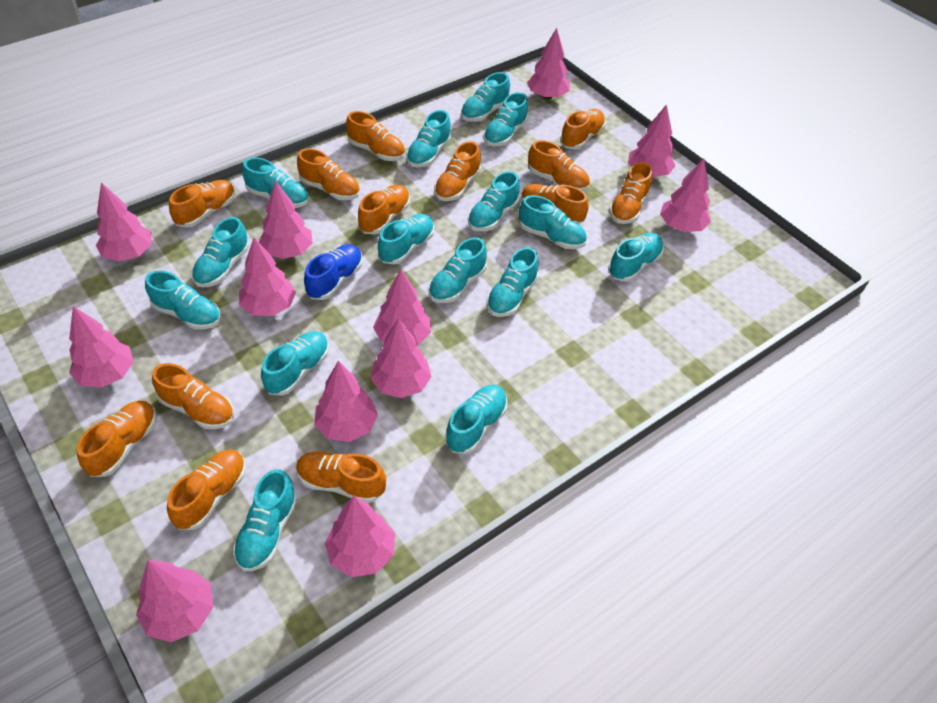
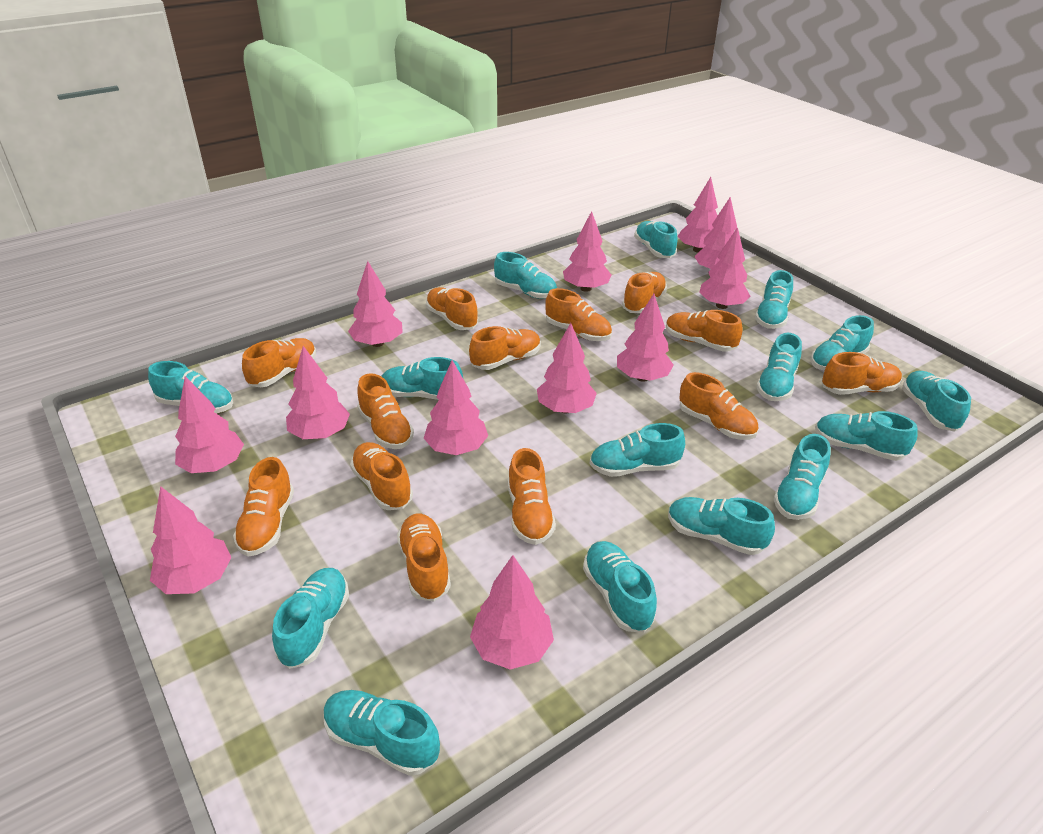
blue shoe: [304,244,363,300] = 1 -> none = 0

